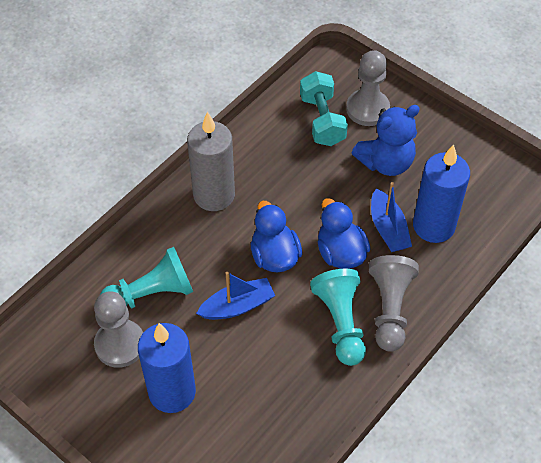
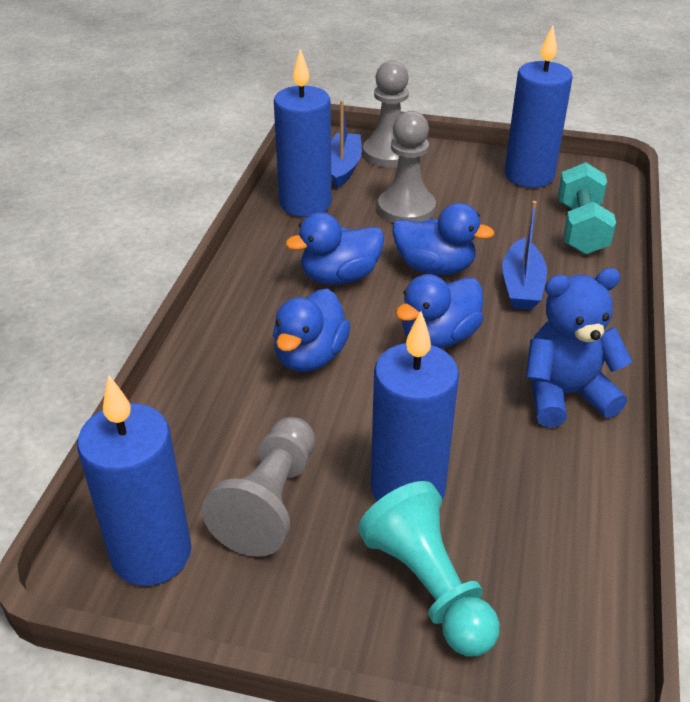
blue candle: [138,323,196,413] [413,144,470,243] = 2 -> [77,375,191,586] [274,49,332,217] [371,311,459,501] [505,25,573,188] = 4
blue duck: [251,201,302,272] [318,198,370,269] = 2 -> [273,289,351,372] [286,212,384,285] [392,203,494,275] [396,274,483,349] = 4
grey candle: [187,112,235,211] = 1 -> none = 0
turquoise pawn: [100,247,193,309] [310,269,366,366] = 2 -> [358,481,500,657] = 1

